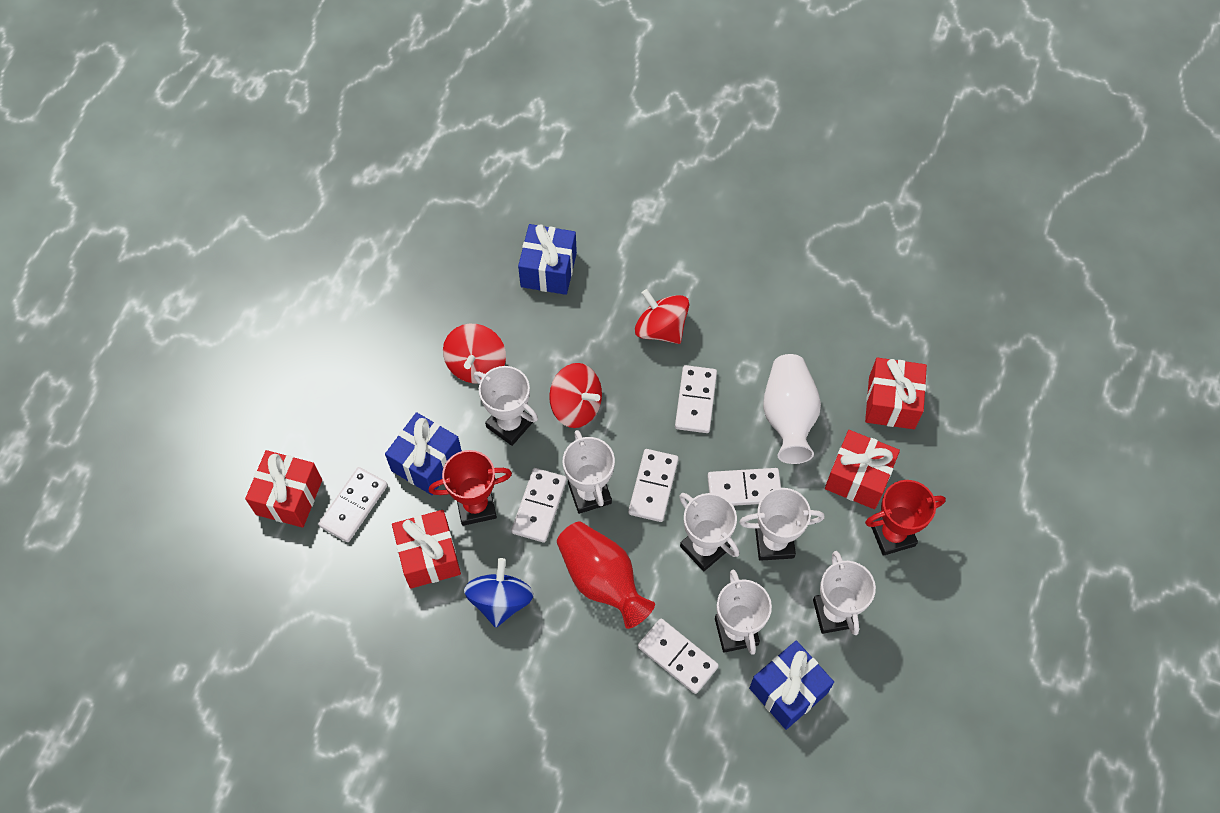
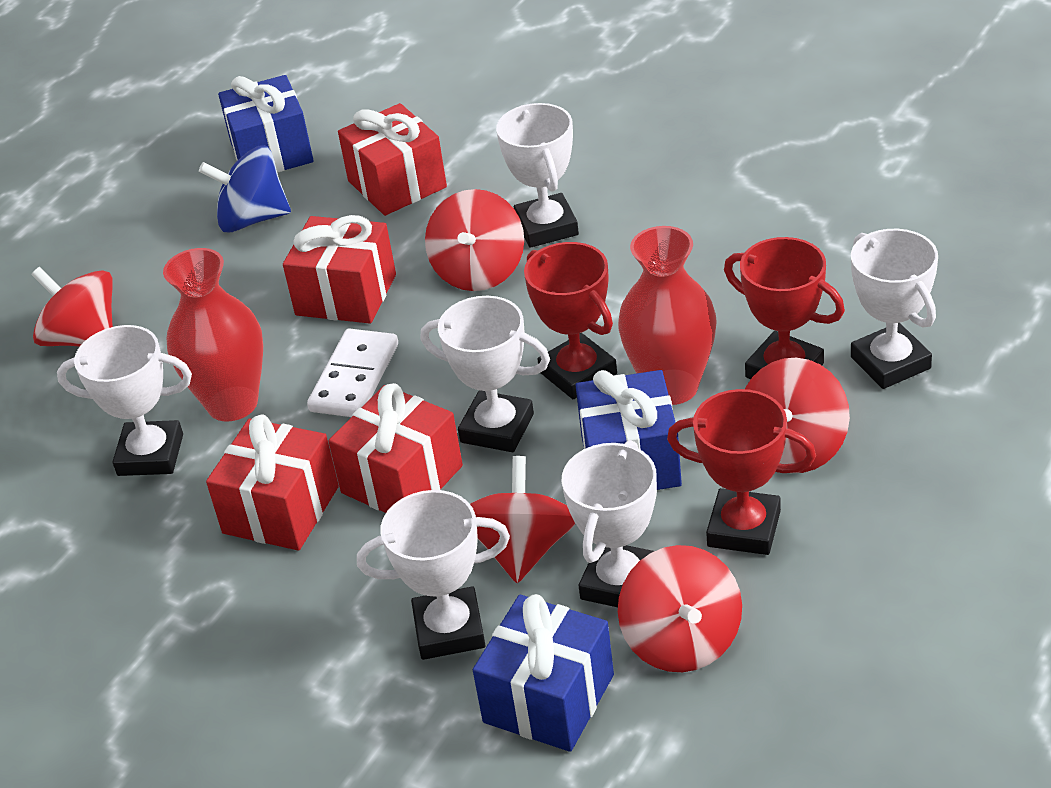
red spinning top: [443,324,506,384] [549,363,602,428] [635,289,689,344] = 3 -> [31,267,113,347] [425,189,524,291] [470,456,575,583] [618,545,742,672] [745,358,850,473] = 5
red trophy: [429,450,512,526] [865,480,946,556] = 2 -> [524,242,617,399] [667,389,816,555] [724,237,845,379] = 3
red vase: [557,522,655,629] = 1 -> [163,248,263,421] [618,226,717,405] = 2
white domino: [319,467,388,542] [511,468,567,543] [628,449,679,522] [638,619,719,694] [675,365,717,433] [707,468,781,506] = 6 -> [307,329,398,417] = 1
white vase: [763,354,821,464] = 1 -> none = 0

